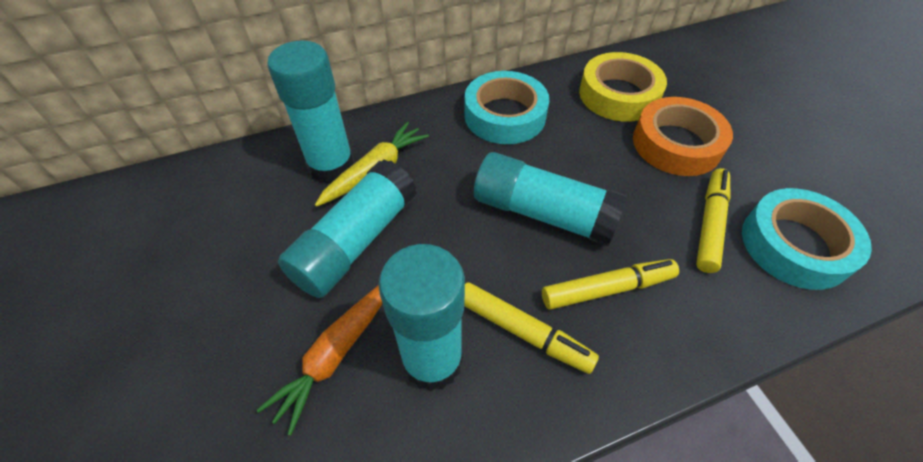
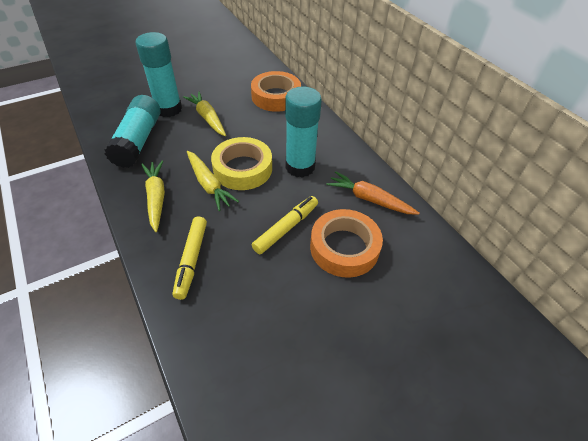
orange tape: [633,97,733,176] = 1 -> [251,71,301,112] [310,209,383,278] = 2
turquoise glue stick: [267,40,354,184] [278,159,417,298] [378,244,465,392] [474,152,627,246] = 4 -> [104,95,160,168] [135,32,182,117] [285,87,322,178] = 3
turquoise tape: [464,71,549,144] [742,188,872,290] = 2 -> none = 0
yellow carrot: [315,122,429,207] = 1 -> [141,161,165,232] [183,91,226,136] [187,151,239,211] = 3
yellow marker: [464,282,599,374] [542,259,679,310] [696,168,731,273] = 3 -> [172,216,207,300] [252,196,318,254] = 2

